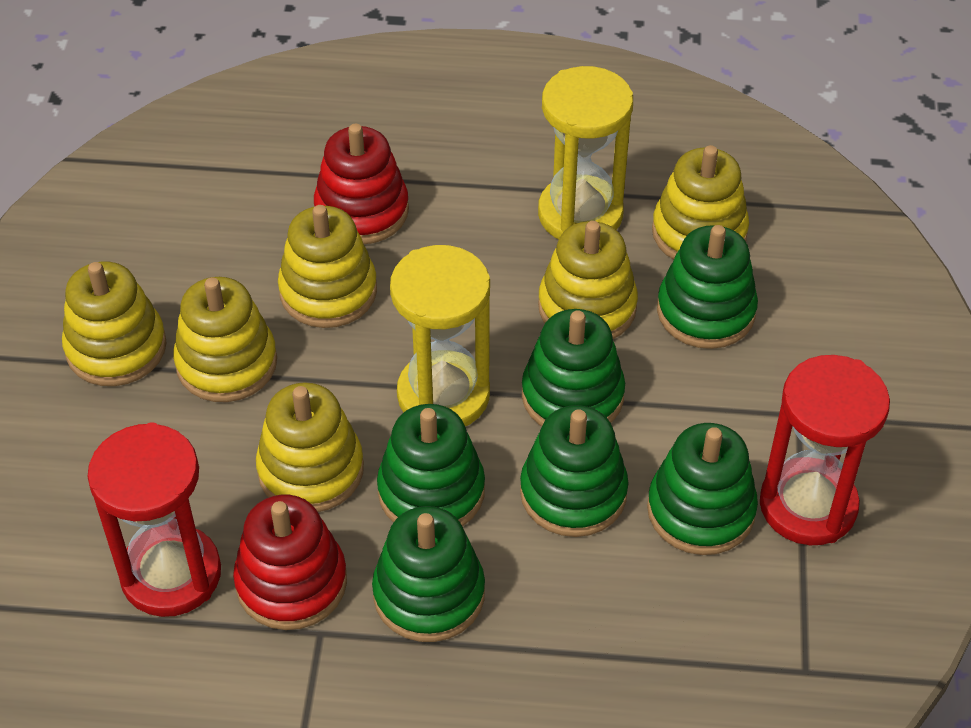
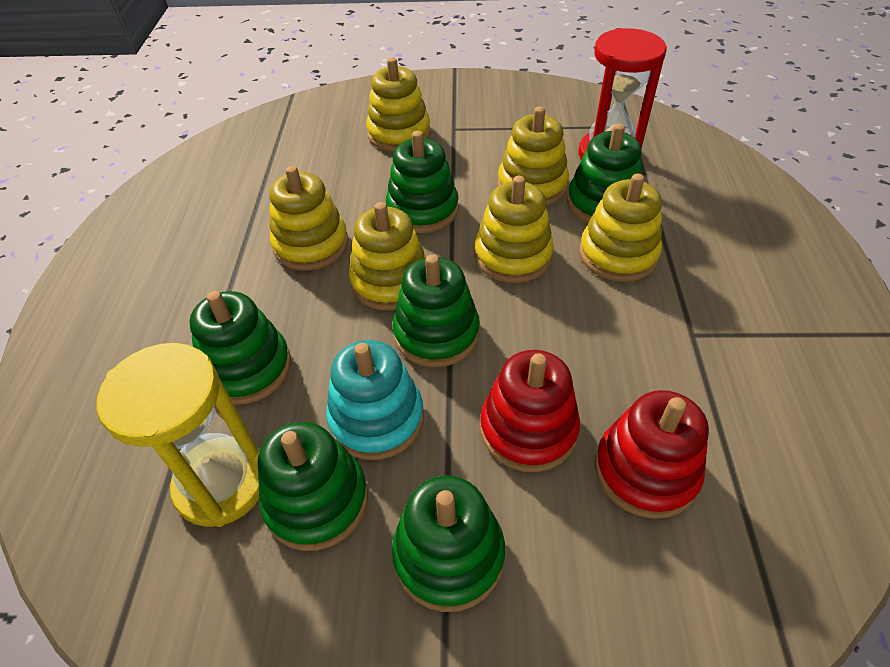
red hourglass: [87,422,221,617] [760,355,890,545] = 2 -> [578,28,667,159] = 1
turquoise stacking toy: none = 0 -> [326,340,424,460] = 1
yellow hourglass: [390,245,490,426] [538,66,633,239] = 2 -> [97,343,259,527] = 1

